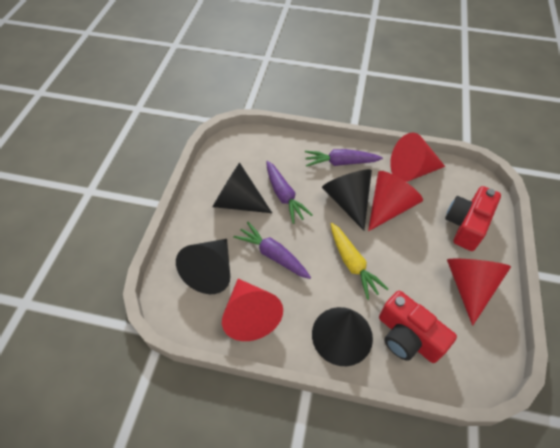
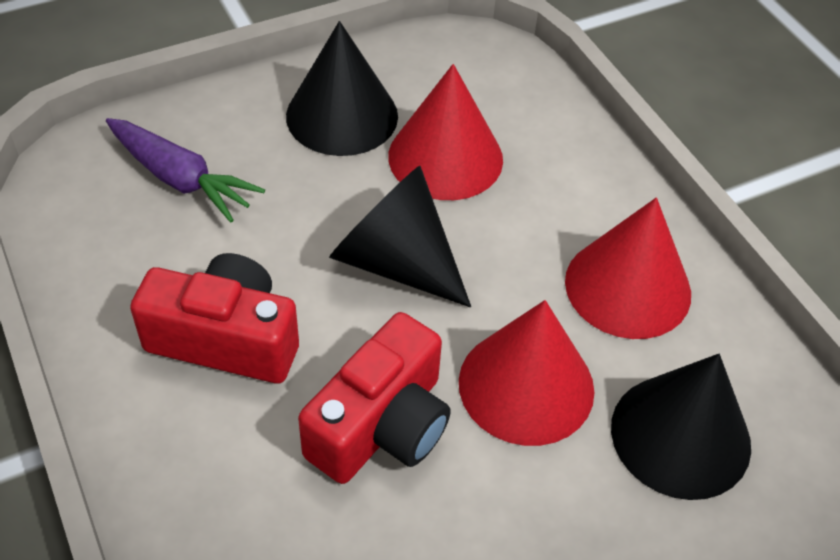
black cone: [176,239,230,294] [212,162,272,213] [312,307,373,366] [322,169,372,230] = 4 -> [286,21,398,156] [329,166,471,308] [611,354,751,500] = 3
purple carrot: [233,222,311,279] [266,161,313,224] [305,149,383,167] = 3 -> [106,118,265,222] = 1
red cone: [222,279,283,341] [368,171,423,231] [390,132,445,182] [447,259,511,326] = 4 -> [388,64,503,200] [459,300,595,446] [565,198,691,339] = 3
yellow carrot: [331,223,388,300] = 1 -> none = 0

